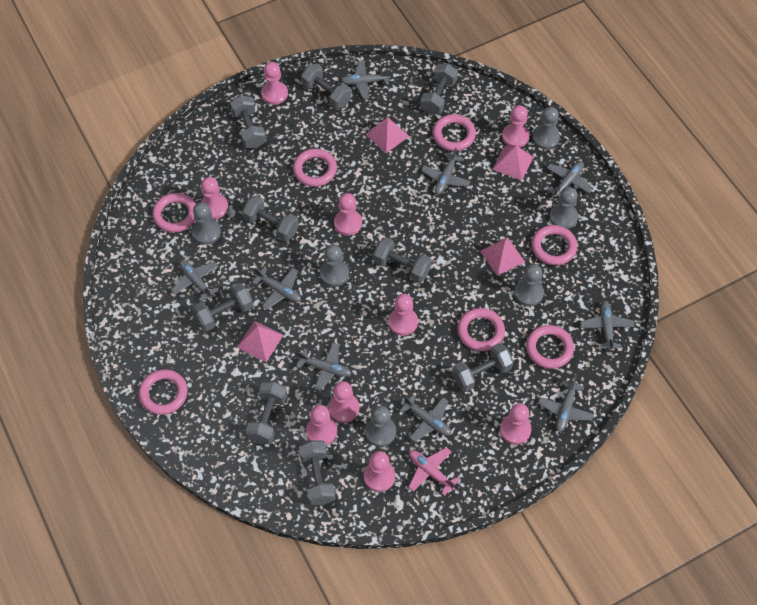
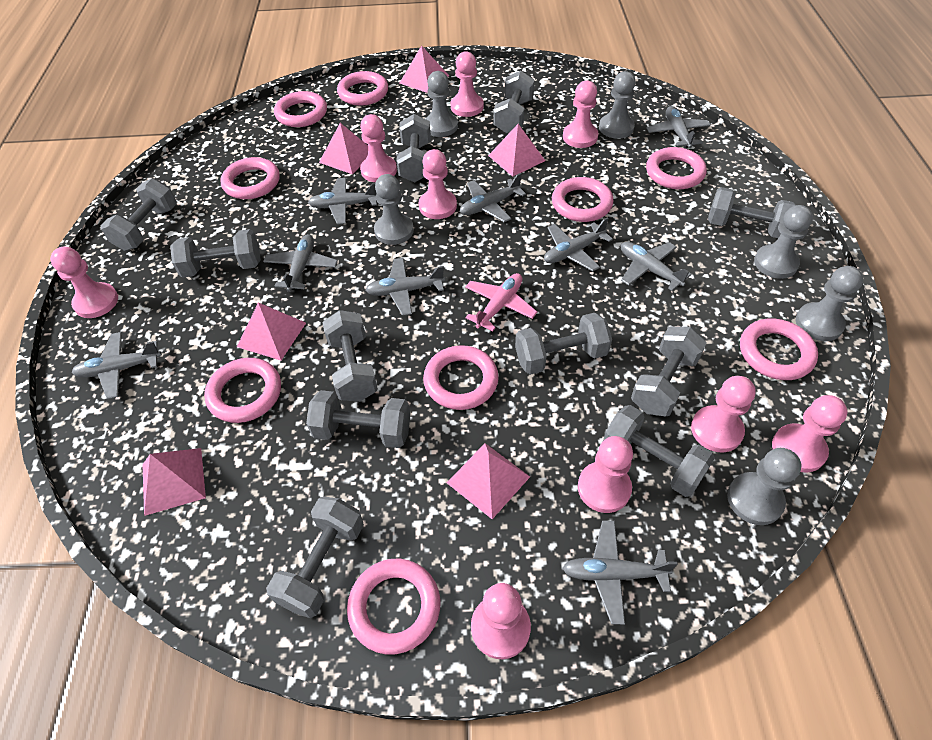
grey dumbbell: [192,283,253,332] [230,96,266,148] [242,195,299,241] [246,381,287,444] [299,440,335,505] [301,63,351,109] [373,237,432,283] [420,63,458,115] [452,343,513,392] = 9 -> [101,178,177,251] [170,229,261,278] [266,497,364,618] [306,390,411,448] [323,310,378,402] [396,114,431,182] [493,71,534,134] [515,313,612,375] [603,405,715,497] [631,326,707,416] [708,187,796,238] = 11
pink pyramid: [237,321,283,362] [365,117,409,153] [480,237,525,276] [493,145,534,181] = 4 -> [142,448,206,516] [237,303,306,361] [319,123,368,174] [400,45,449,93] [447,443,530,519] [488,124,545,177] = 6
pink ring: [139,369,188,415] [152,193,196,232] [293,149,337,187] [433,114,476,151] [458,308,505,351] [526,325,574,369] [532,225,577,265] = 7 -> [204,358,281,423] [220,157,280,199] [274,91,327,127] [337,71,388,106] [347,559,440,654] [423,345,499,410] [552,177,614,222] [646,147,707,189] [740,318,818,380] = 9

